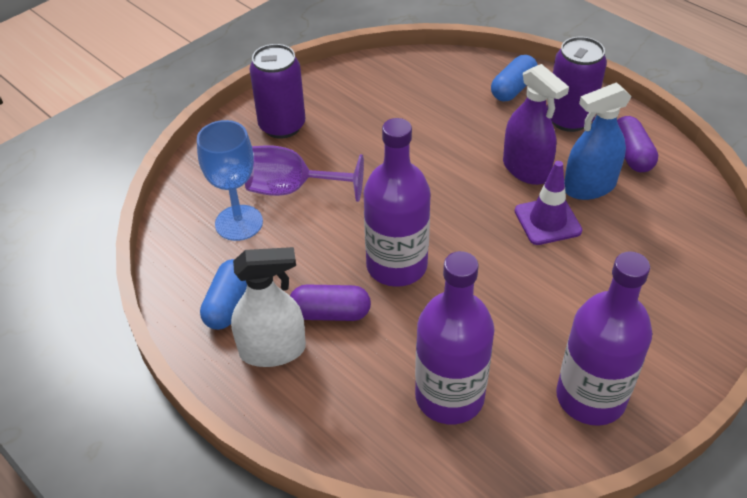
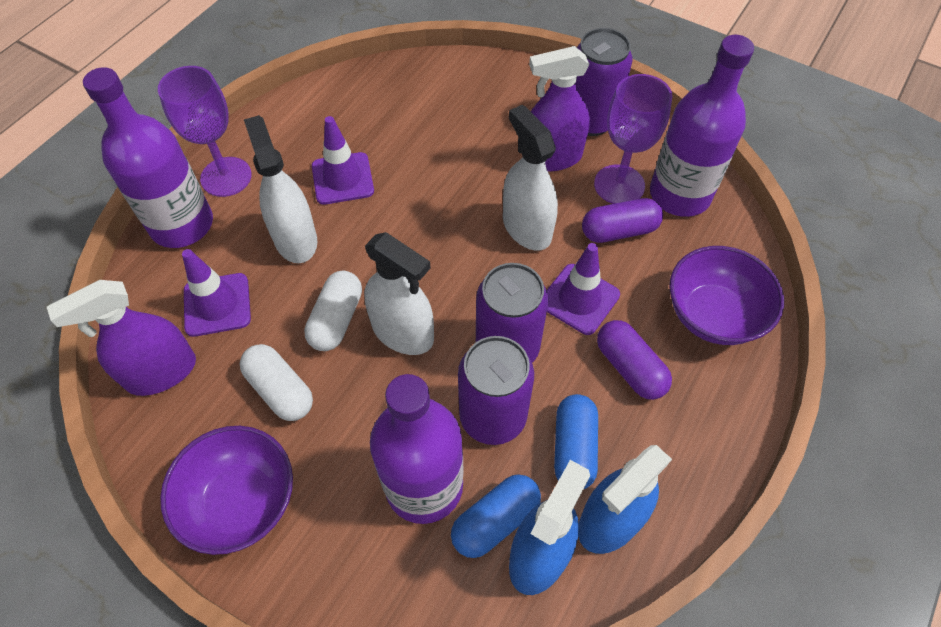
blue goblet: [197,120,263,241] = 1 -> none = 0
blue spray bottle: [564,82,632,200] = 1 -> [509,460,590,595] [578,445,672,554] = 2
purple bowl: none = 0 -> [160,426,293,555] [669,246,784,345] = 2
purple can: [249,44,305,139] [547,37,607,132] = 2 -> [458,336,534,445] [476,263,548,363] [575,28,632,136] = 3
purple goblet: [245,145,364,202] = 1 -> [158,66,252,197] [594,74,673,204] = 2
purple spray bottle: [503,64,569,185] = 1 -> [47,280,196,396] [529,46,590,171] = 2
purple traffic cone: [515,161,582,245] = 1 -> [182,249,251,337] [312,116,374,205] [547,243,620,335] = 3
white capsule: none = 0 -> [240,344,313,421] [304,271,362,351] = 2
white spray bottle: [231,247,306,367] = 1 -> [244,115,317,263] [364,232,434,355] [503,105,558,251] = 3

